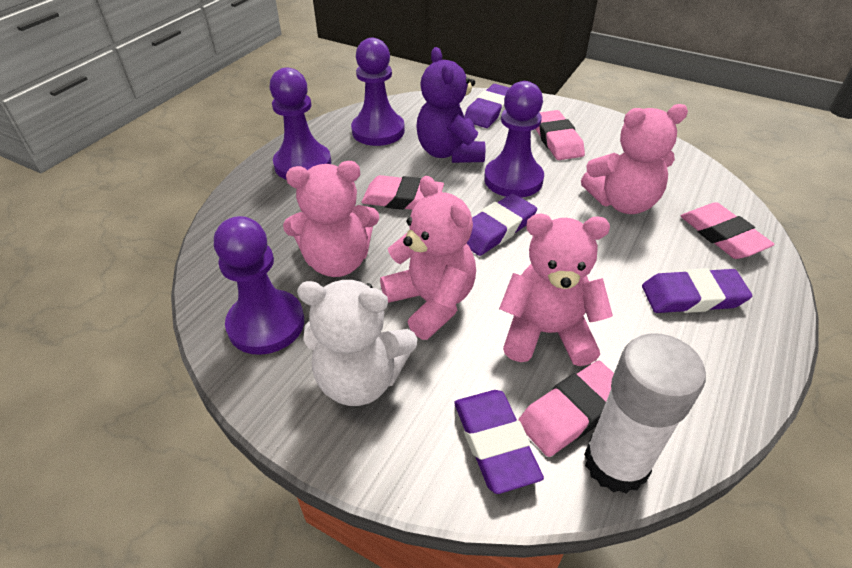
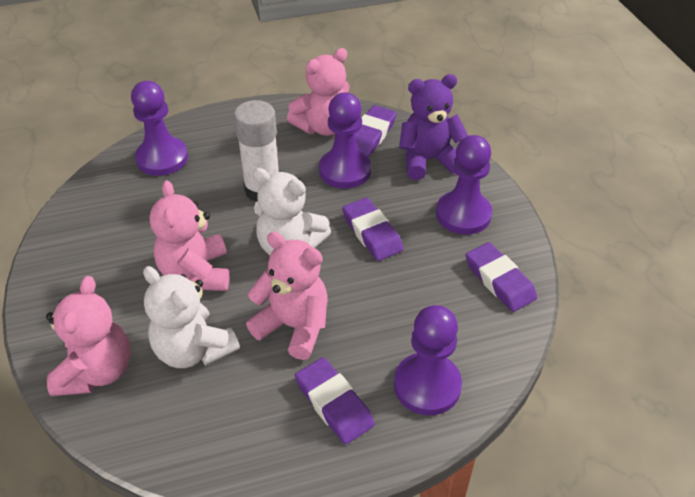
pink eraser: [362,175,444,210] [518,361,614,457] [535,110,585,160] [680,202,775,259] = 4 -> none = 0
white teddy bear: [297,280,417,406] = 1 -> [143,266,240,368] [253,168,331,256] = 2

